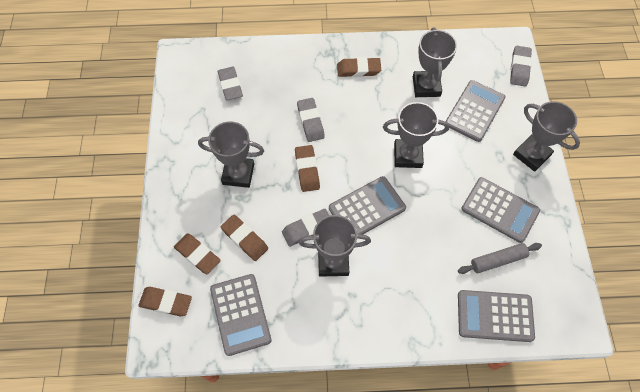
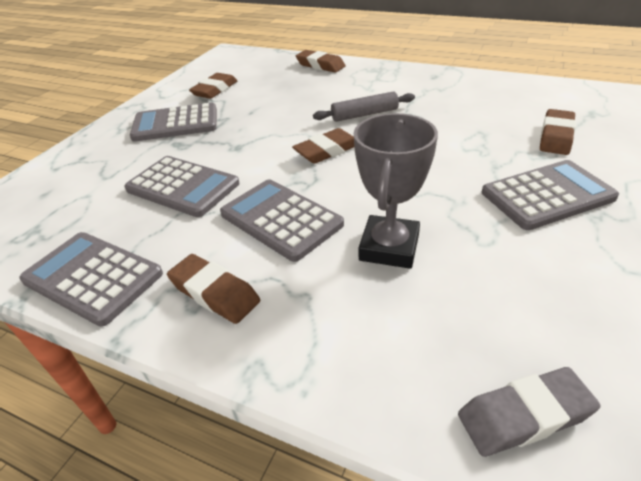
grey eraser: [217,67,243,100] [282,209,329,247] [297,98,325,142] [510,46,532,87] = 4 -> [458,367,601,457] = 1
grey trophy: [198,122,264,188] [298,215,371,277] [383,102,449,168] [413,27,457,97] [513,101,580,172] = 5 -> [354,113,438,269] = 1

